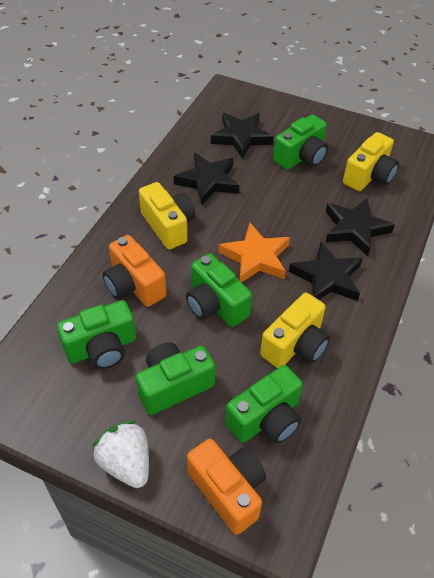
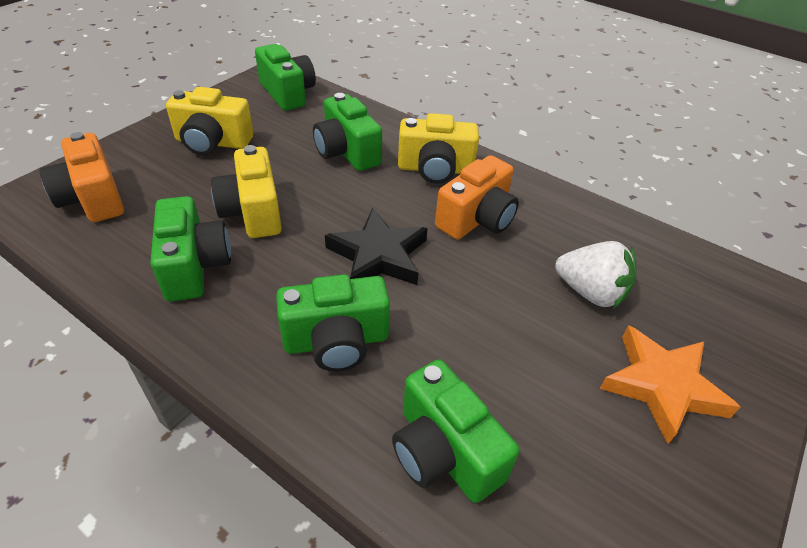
black star: [174,153,240,205] [211,113,274,159] [289,241,363,301] [325,198,395,256] = 4 -> [325,208,428,285] = 1

